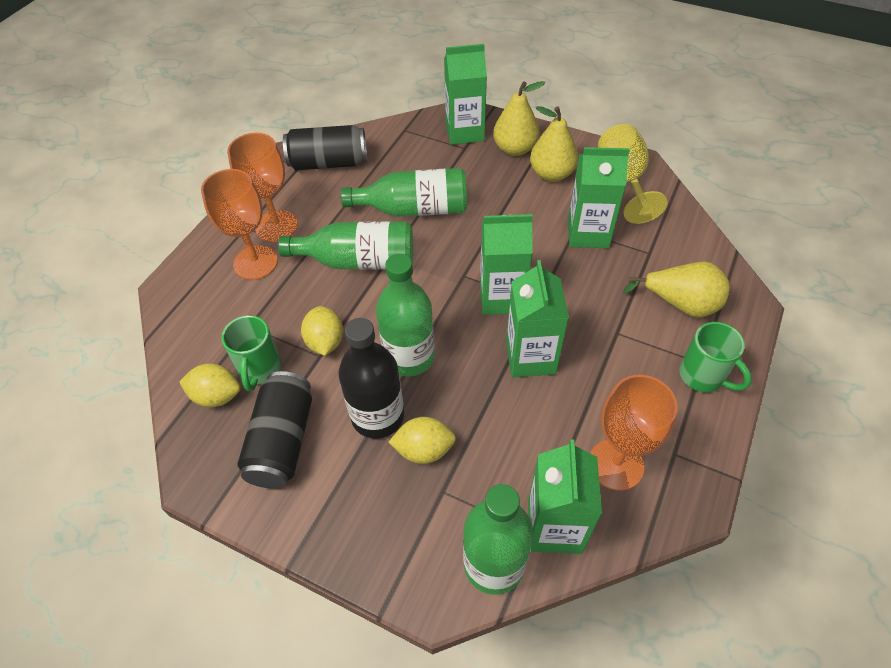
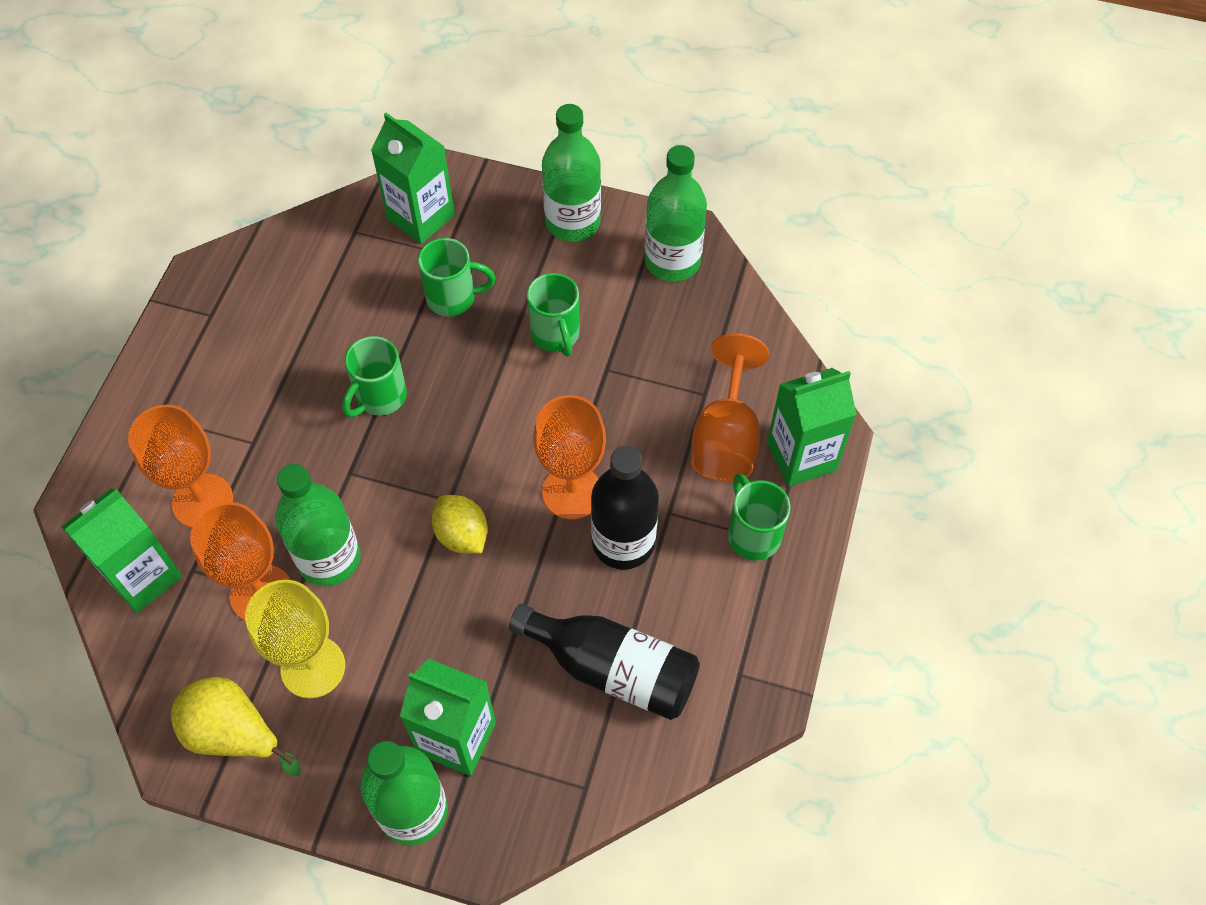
black bottle: [338,318,404,439] = 1 -> [509,604,700,720] [591,446,659,570] = 2
black can: [237,371,312,488] [283,125,367,170] = 2 -> none = 0
green carton: [444,44,487,145] [480,214,533,315] [506,260,569,377] [528,440,602,554] [568,147,630,248] = 5 -> [61,488,183,613] [371,113,455,244] [400,658,496,776] [767,368,857,487] = 4
green mug: [221,315,281,392] [679,322,752,393] = 2 -> [342,336,407,417] [418,238,496,316] [527,273,580,357] [728,474,791,560] = 4
orange goblet: [201,169,278,280] [227,133,298,242] [591,375,678,491] = 3 -> [128,405,233,528] [190,502,290,620] [533,395,606,519] [691,333,769,482] = 4
yellow lemon: [179,364,241,407] [301,306,343,356] [388,417,456,464] = 3 -> [432,495,488,554] = 1
yellow pear: [493,81,545,156] [530,106,578,182] [623,262,730,318] = 3 -> [171,677,301,777] = 1

